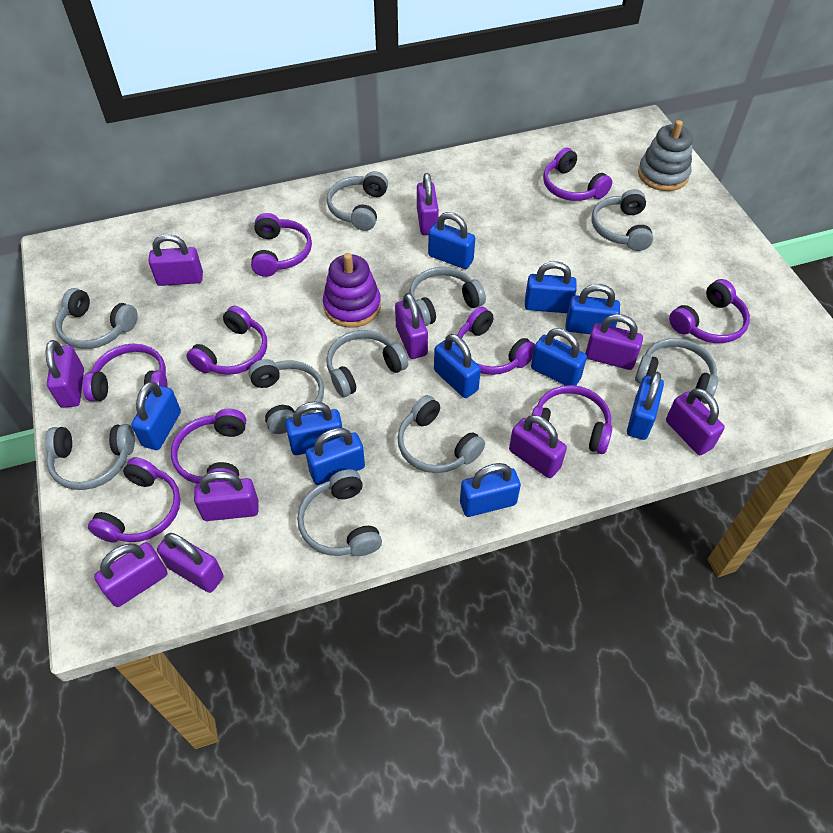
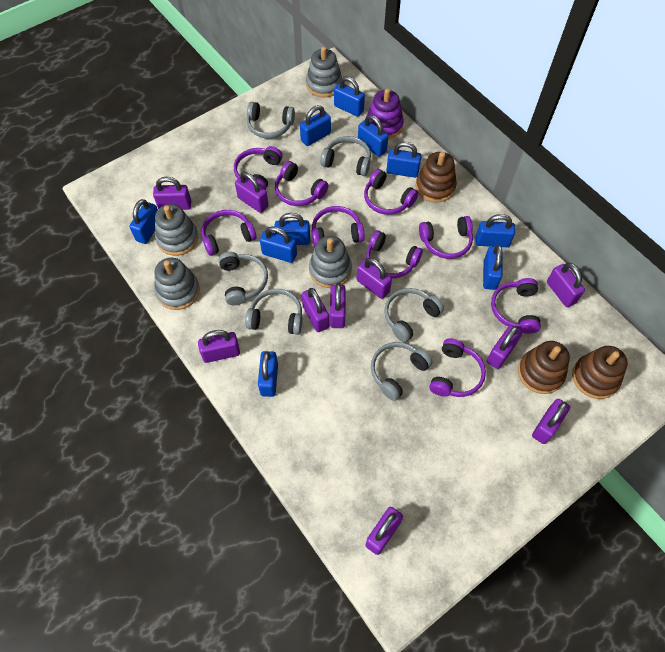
brown stacking toy: none = 0 -> [416,152,457,203] [518,341,570,394] [572,346,628,399] = 3
grey headphones: [45,424,135,490] [55,288,138,349] [249,359,324,434] [297,469,382,556] [326,330,408,397] [327,171,388,231] [397,395,485,473] [409,267,486,326] [591,189,653,251] [635,338,718,404] = 10 -> [219,252,268,305] [245,289,302,335] [247,102,295,139] [320,136,371,176] [371,342,433,401] [384,288,444,342] = 6
grey stacking toy: [638,120,693,191] = 1 -> [155,204,198,256] [155,258,200,310] [306,47,342,98] [309,236,352,288] = 4

